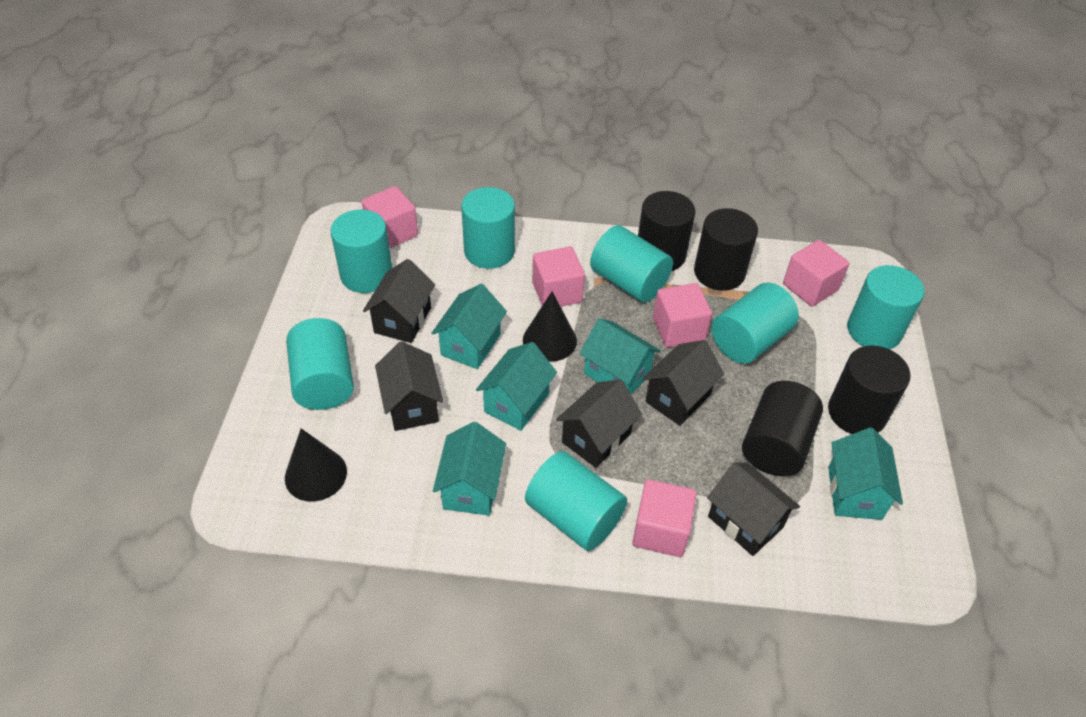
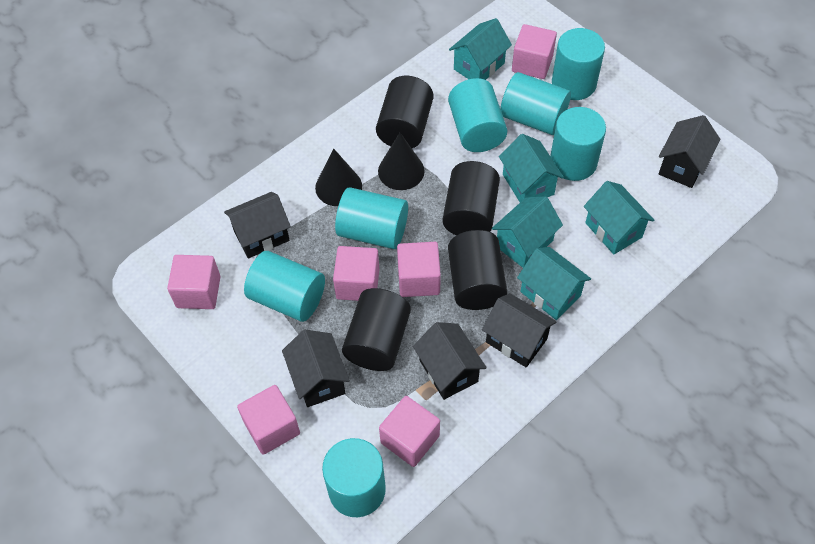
pink cube: [362,186,418,248] [532,246,585,307] [632,479,697,557] [653,283,712,347] [783,240,849,307] = 5 -> [167,255,221,309] [237,385,300,455] [333,246,380,301] [379,396,440,467] [397,242,441,297] [512,24,557,79] = 6

